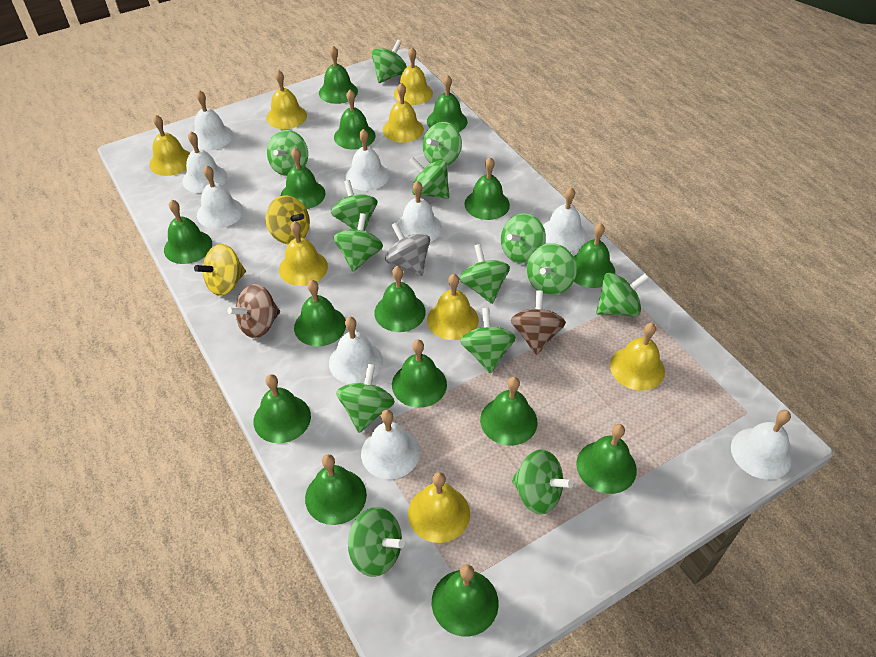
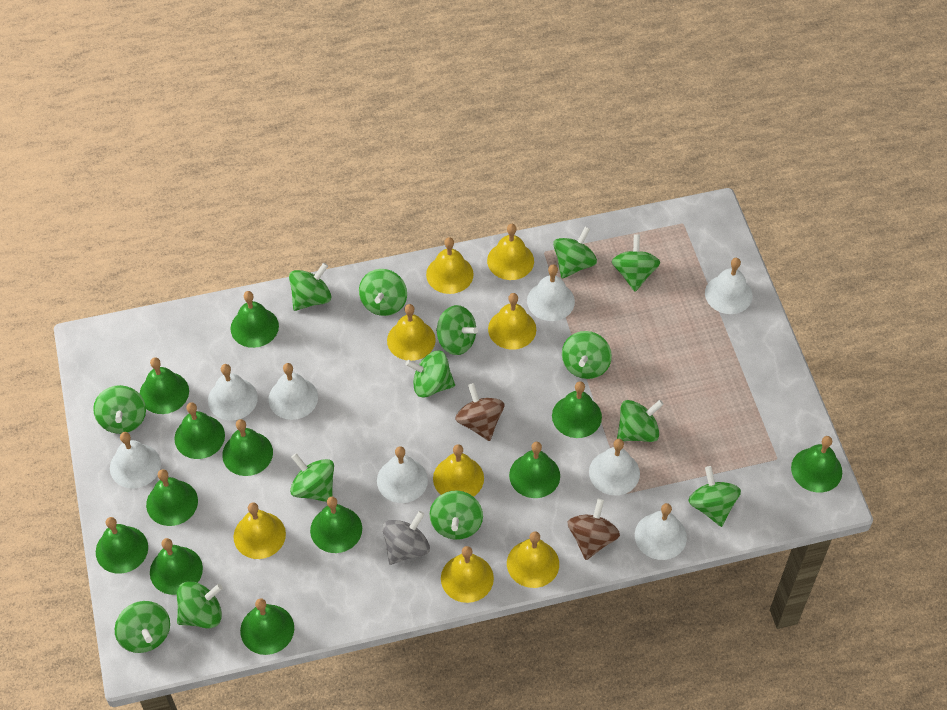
green bell: [164,200,212,264] [254,374,311,443] [281,148,326,209] [294,280,346,347] [305,454,367,525] [319,46,358,104] [334,90,376,150] [374,266,426,332] [392,340,447,408] [427,75,468,132] [432,564,499,636] [464,157,510,220] [480,377,538,446] [573,223,615,288] [576,424,637,494] = 15 -> [96,517,148,574] [140,357,189,414] [146,469,198,526] [150,538,203,595] [174,402,225,459] [222,419,273,476] [230,291,279,348] [240,598,294,655] [310,497,362,553] [509,442,560,498] [552,381,602,438] [791,436,842,493] = 12
white bell: [182,132,227,193] [194,90,233,150] [197,165,243,229] [329,317,383,384] [346,129,389,191] [361,410,420,479] [397,181,442,242] [543,187,587,251] [731,410,792,480] = 9 -> [110,432,161,488] [208,364,258,421] [269,363,318,420] [377,446,428,503] [527,265,575,321] [589,439,640,496] [635,503,687,560] [705,258,753,314] = 8
yellow spinning top: [194,244,246,296] [265,196,310,244] = 2 -> none = 0

